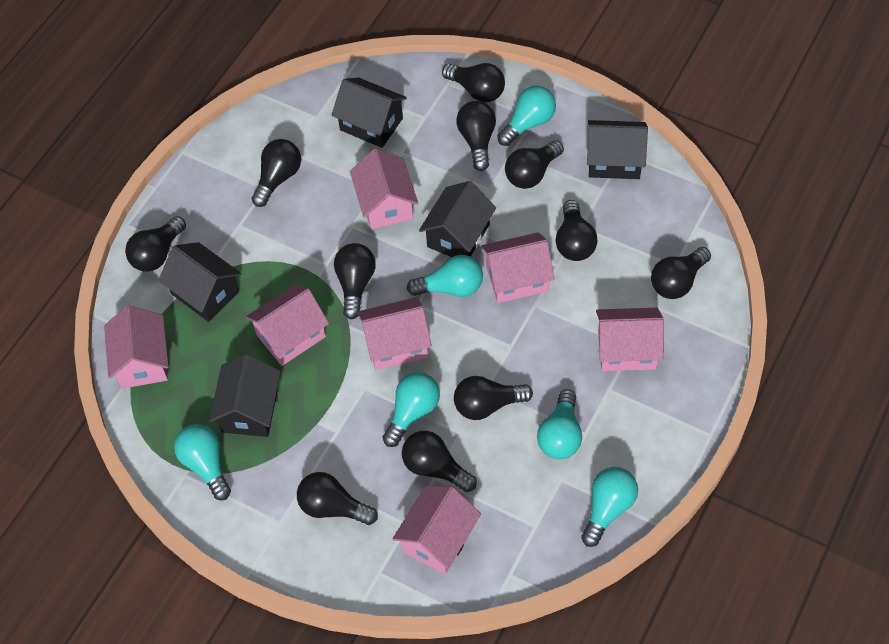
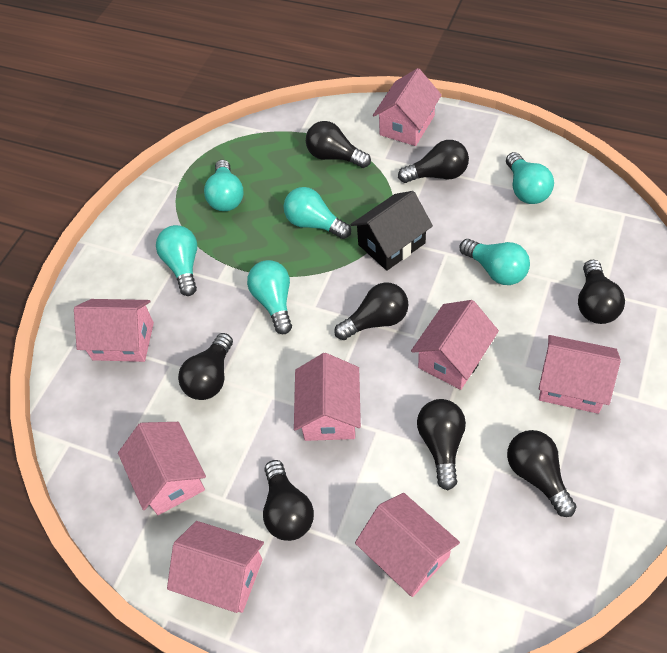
black house: [158,242,241,322] [209,354,281,437] [331,78,407,148] [419,181,496,257] [587,120,648,179] = 5 -> [351,191,433,271] = 1
black light bulb: [125,216,186,272] [251,139,301,207] [297,472,378,525] [334,243,376,319] [402,431,477,492] [442,63,505,102] [454,376,533,420] [456,101,496,171] [505,140,564,189] [556,200,598,261] [651,247,711,299] = 11 -> [178,333,233,400] [263,460,314,541] [306,121,371,168] [334,282,409,340] [398,140,469,183] [417,399,466,490] [507,430,577,517] [578,260,625,324] = 8
pink house: [104,305,168,389] [246,284,329,366] [350,148,418,230] [358,297,432,370] [393,485,481,574] [481,233,555,303] [596,308,664,371] = 7 -> [74,299,154,362] [118,422,206,515] [167,521,264,613] [294,353,361,441] [355,493,460,597] [373,68,442,146] [411,300,499,390] [538,335,621,414] = 8

